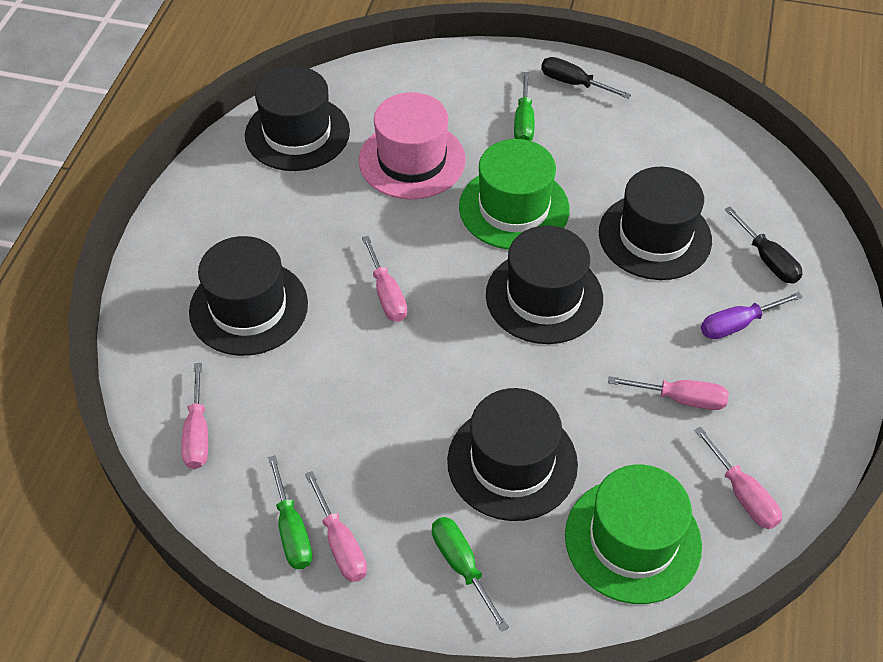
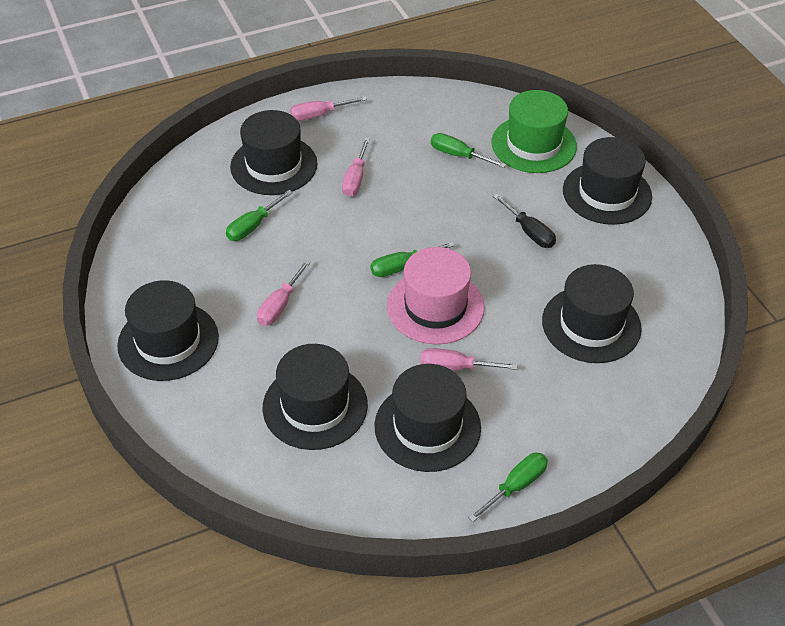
black hat: [189,236,308,356] [245,66,350,171] [447,388,578,521] [486,225,603,344] [599,167,712,280] = 5 -> [117,280,219,381] [230,110,317,195] [263,344,368,450] [374,364,481,472] [542,264,642,363] [563,137,652,225] = 6
black screwdriver: [541,57,631,99] [724,207,803,283] = 2 -> [493,194,556,248] = 1
green hat: [459,139,570,250] [565,464,702,604] = 2 -> [491,90,577,173] = 1
green screwdriver: [268,455,312,569] [432,517,509,632] [514,72,535,141] = 3 -> [226,190,293,241] [370,242,454,277] [431,133,506,168] [468,453,548,522] = 4
pink screwdriver: [181,363,208,469] [305,471,367,582] [362,236,407,322] [608,376,729,410] [694,426,782,529] = 5 -> [257,260,311,326] [290,96,367,121] [342,138,370,197] [421,348,518,371] = 4
purple screwdriver: [701,292,803,339] = 1 -> none = 0

